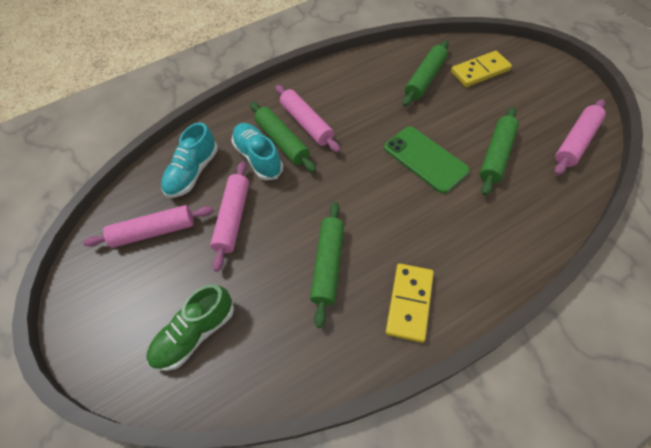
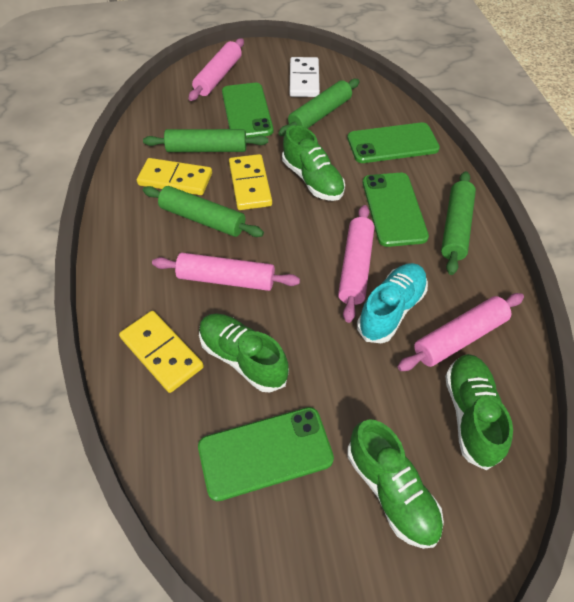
green phone: [384,126,470,194] = 1 -> [198,407,334,501] [222,83,273,138] [347,122,440,163] [363,173,429,247] = 4
green shoe: [146,284,234,371] = 1 -> [199,313,289,393] [282,125,345,201] [348,419,444,549] [445,354,513,470] = 4
turquoise shoe: [161,122,218,198] [231,123,283,180] = 2 -> [357,263,428,343] = 1
white domino: none = 0 -> [290,57,320,97] = 1
yellow domino: [386,264,434,343] [451,51,512,87] = 2 -> [119,311,204,393] [137,158,212,195] [229,154,272,210] = 3

